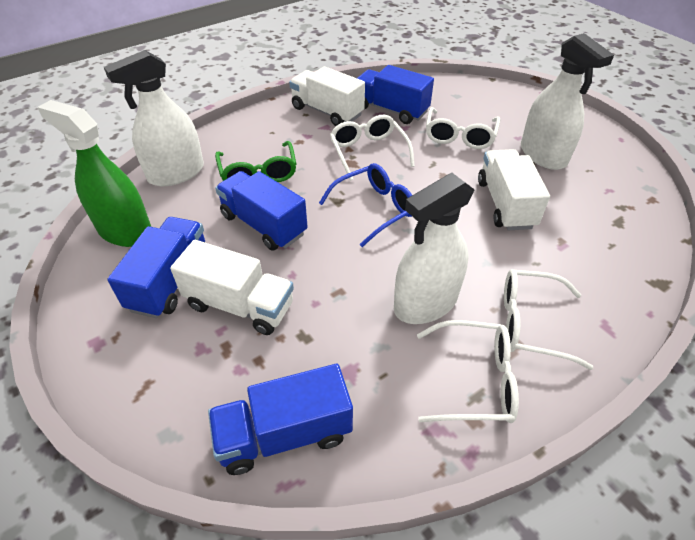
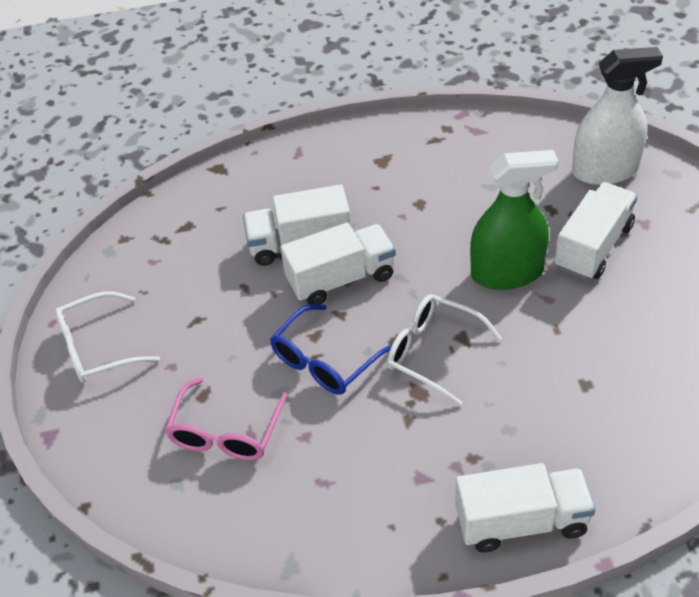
blue truck: [107,217,206,318] [208,364,353,475] [215,171,308,251] [357,65,434,124] = 4 -> none = 0
green glasses: [215,141,297,182] = 1 -> none = 0
pink glasses: none = 0 -> [165,378,288,460] = 1
white glasses: [330,115,415,181] [417,320,519,423] [426,107,500,149] [504,269,593,370] = 4 -> [55,291,160,383] [387,294,502,406] = 2
white spray bottle: [104,50,204,186] [394,173,475,324] [521,33,614,170] = 3 -> [572,47,663,185] = 1
white truck: [170,240,294,335] [289,66,365,126] [478,149,550,230] = 3 -> [243,184,351,266] [280,223,396,305] [455,463,596,553] [555,182,637,280] = 4

